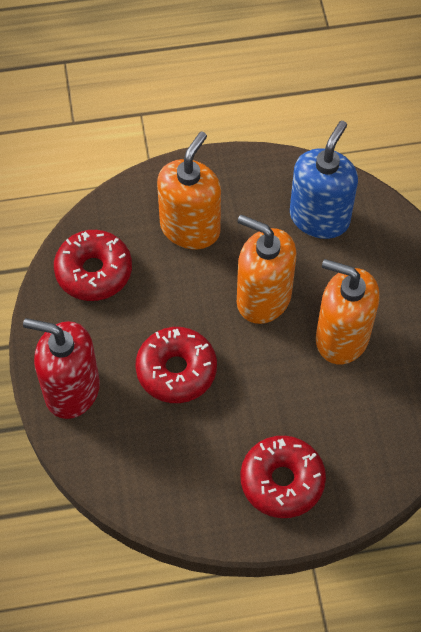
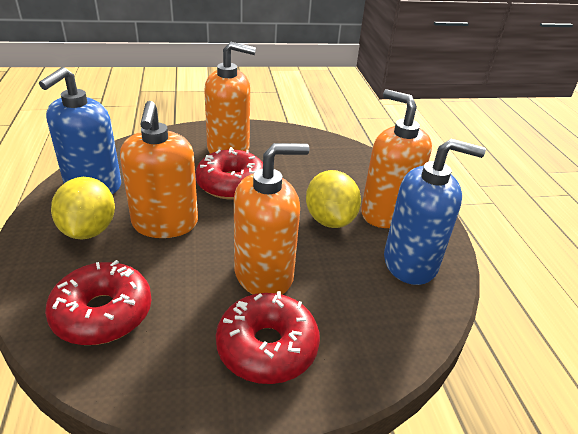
blue soap dispenser: [290,121,358,239] = 1 -> [39,67,121,194] [384,139,486,285] = 2
orange soap dispenser: [157,132,221,249] [237,215,296,324] [316,259,380,364] = 3 -> [120,101,198,238] [204,42,256,154] [234,143,309,295] [361,89,432,228] = 4
red soap dispenser: [23,318,100,419] = 1 -> none = 0
yellow lemon: none = 0 -> [51,177,115,239] [306,170,361,228] = 2

